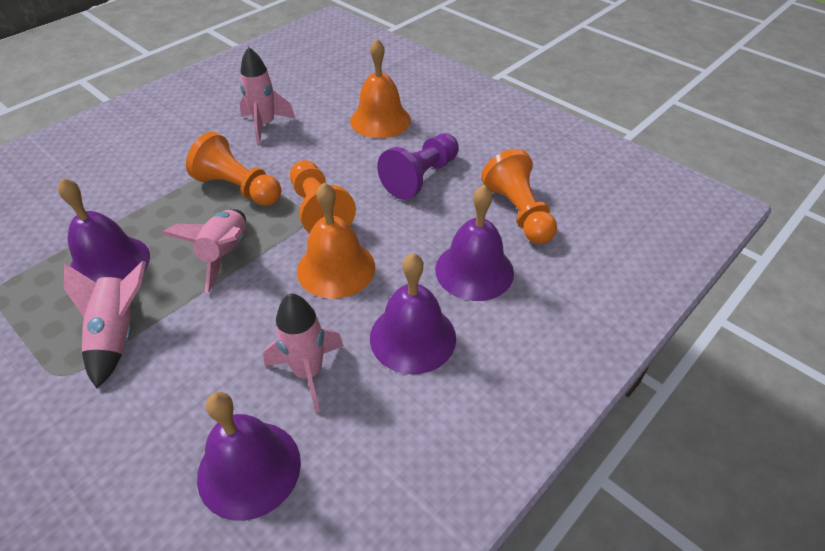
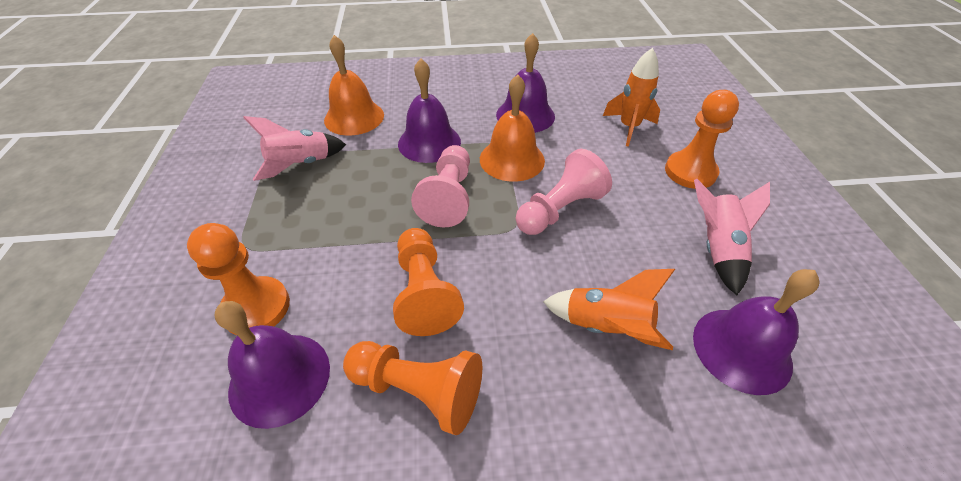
orange pawn: [186,132,281,206] [290,160,356,234] [481,149,557,244] = 3 -> [187,223,290,335] [343,341,482,435] [393,228,464,336] [665,90,739,189] = 4
orange rocket: none = 0 -> [543,269,675,350] [603,48,660,147] = 2
pink pawn: none = 0 -> [411,145,470,228] [516,149,612,235] = 2
pink rocket: [64,261,146,388] [162,209,246,293] [240,47,295,145] [263,293,344,412] = 4 -> [243,116,346,181] [694,179,770,295] = 2
purple pawn: [377,133,459,200] = 1 -> none = 0

